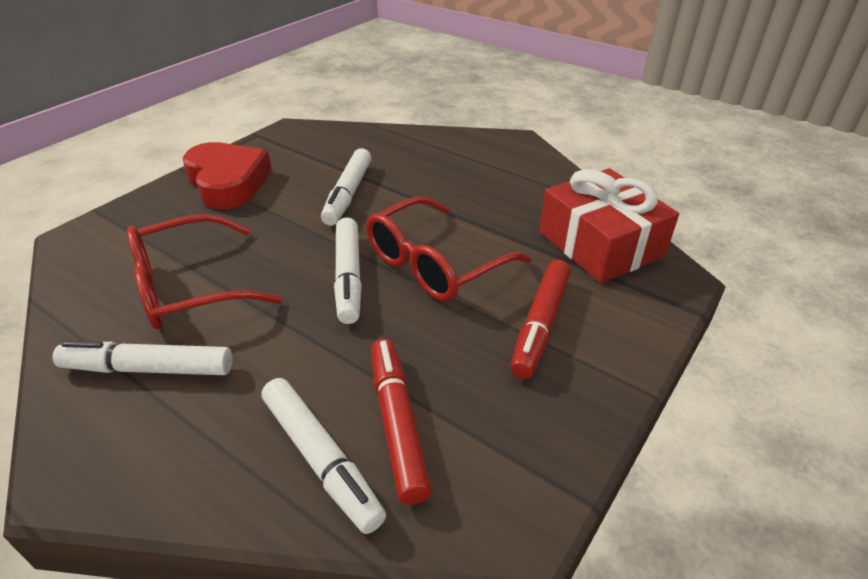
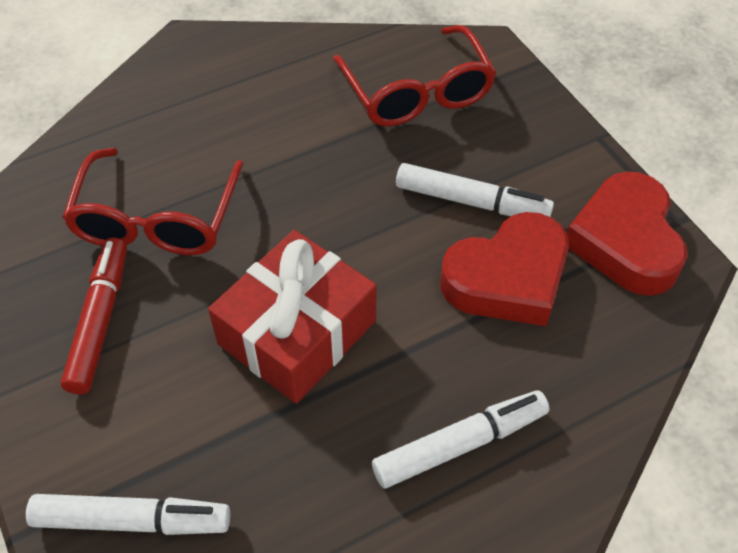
red heart: [183,142,272,209] = 1 -> [441,212,569,326] [567,171,687,296] = 2
red marker: [371,339,432,505] [510,260,571,379] = 2 -> [61,238,127,395] = 1
white marker: [53,341,232,375] [261,378,386,534] [321,148,371,226] [334,218,362,324] = 4 -> [26,494,230,535] [372,391,550,488] [396,163,554,217] = 3

